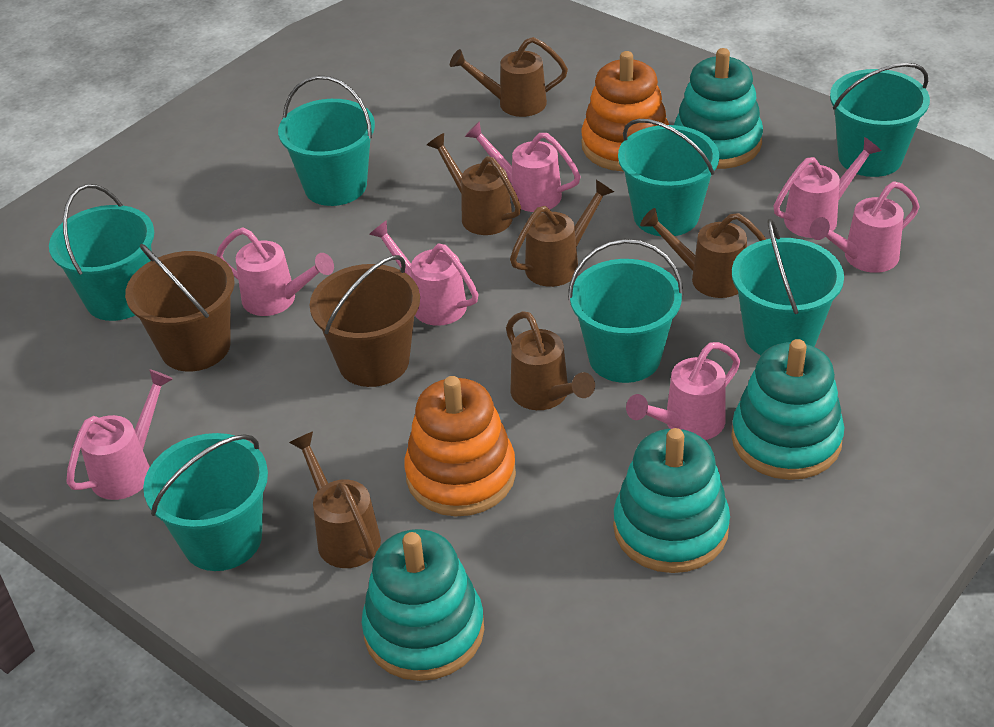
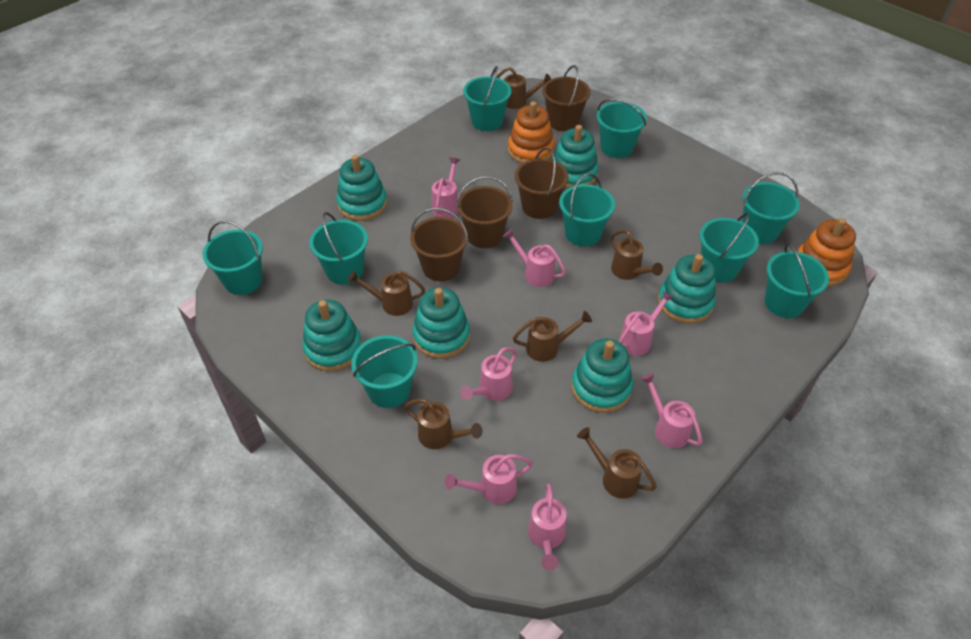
brown bucket: [125,244,235,372] [310,255,420,387] = 2 -> [410,208,468,281] [456,176,513,248] [515,148,568,219] [542,65,591,131] = 4
turquoise bucket: [49,184,154,321] [143,433,268,571] [278,76,375,206] [568,239,684,383] [618,119,719,237] [732,219,844,355] [830,63,930,177] = 7 -> [203,220,263,295] [309,212,368,285] [351,335,418,408] [463,66,511,131] [559,173,615,247] [597,99,647,158] [700,213,759,282] [742,172,800,244] [765,243,829,318] = 9
turquoise stacking toy: [362,529,484,681] [613,428,730,573] [674,48,763,169] [731,339,844,480] = 4 -> [302,299,362,371] [337,155,387,221] [412,287,470,359] [552,125,599,189] [572,338,633,413] [658,254,716,324] = 6

